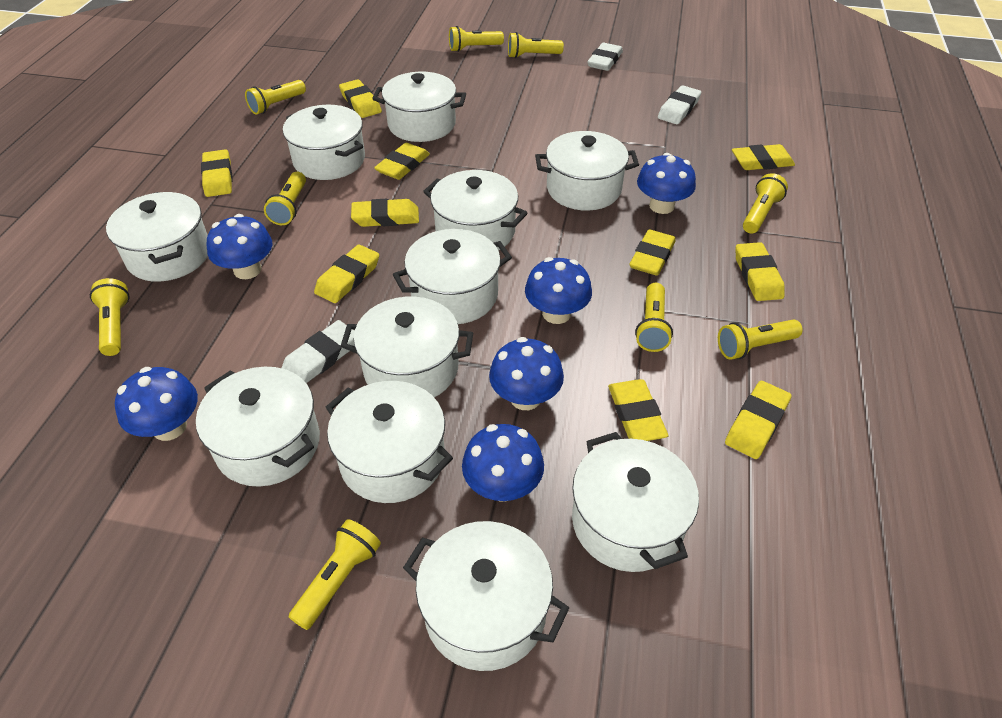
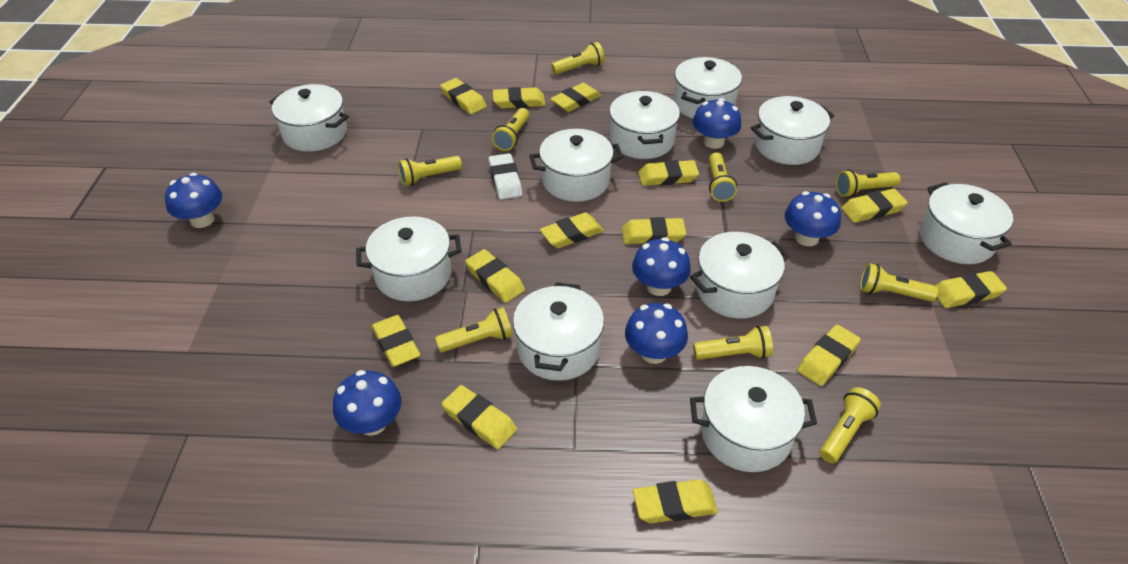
white eraser: [281,320,355,383] [587,43,623,71] [658,85,701,124] = 3 -> [489,153,522,200] = 1
white pot: [106,192,208,282] [196,367,320,487] [283,105,365,180] [326,381,453,503] [341,297,473,397] [372,72,466,142] [393,229,512,324] [403,521,569,671] [423,170,527,251] [535,131,639,211] [572,432,699,572] = 11 -> [270,84,349,152] [356,217,462,301] [513,282,604,381] [529,129,623,202] [609,91,680,159] [674,57,742,119] [690,232,789,318] [690,366,817,472] [751,96,834,165] [919,182,1013,264] = 10
yellow eraser: [201,149,232,197] [314,245,379,303] [339,79,382,118] [351,199,419,227] [374,143,430,180] [608,379,668,441] [629,229,676,276] [725,381,792,459] [732,144,795,170] [736,242,785,301] = 10 -> [371,315,420,367] [440,78,487,114] [442,385,517,449] [465,249,525,303] [493,87,545,108] [540,212,604,248] [550,83,601,112] [622,217,686,244] [633,479,718,523] [638,160,699,186] [797,325,861,386] [841,189,908,223] [936,271,1007,308] = 13

